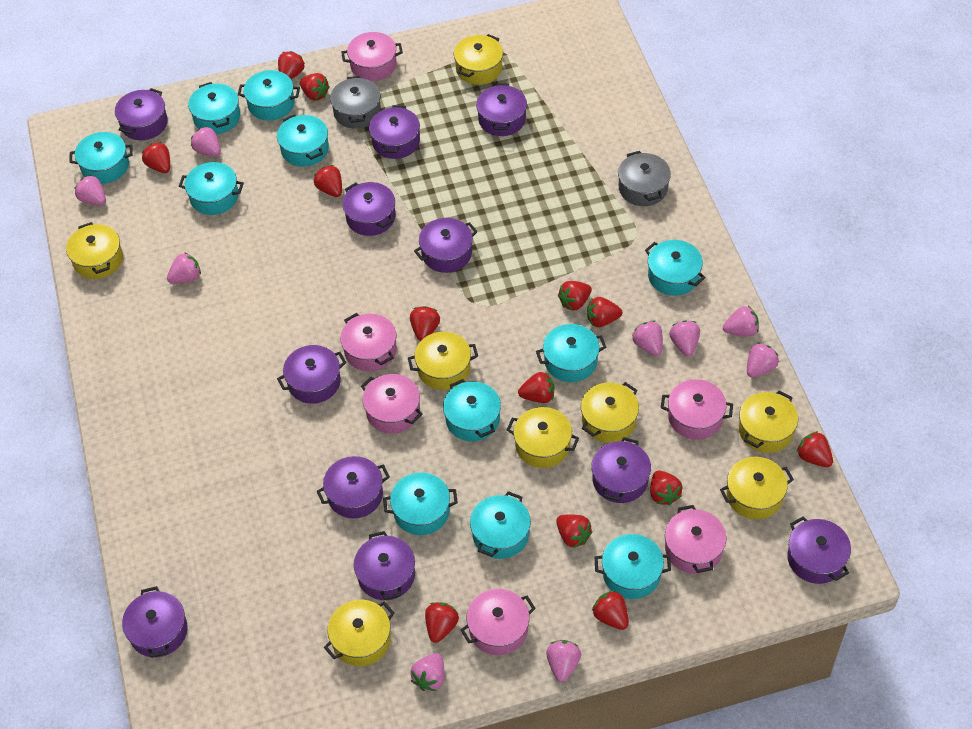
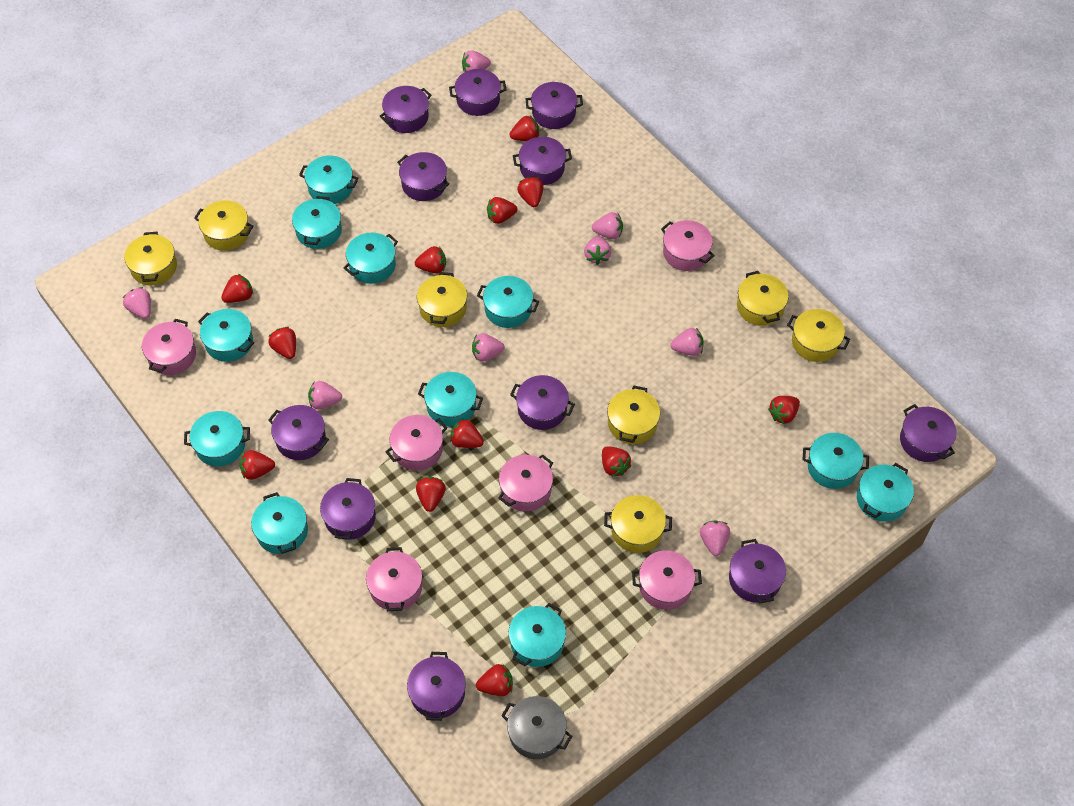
grey pot: [330,76,381,129] [618,151,671,206] = 2 -> [501,696,572,759] = 1
pink strawberry: [75,175,106,205] [167,252,201,284] [191,126,221,156] [410,653,445,691] [546,640,581,682] [632,321,663,356] [669,320,700,356] [723,306,759,336] [747,342,779,377] = 9 -> [123,287,151,319] [308,381,342,410] [462,50,491,72] [472,333,505,362] [584,236,611,265] [592,212,623,239] [671,328,704,356] [700,520,730,556] = 8
red strawberry: [142,142,170,173] [278,51,305,80] [300,73,330,101] [314,165,342,197] [410,306,440,341] [425,602,459,643] [518,372,554,403] [556,514,593,548] [558,281,592,311] [587,297,622,327] [592,590,629,630] [650,470,682,505] [796,431,833,467] = 13 -> [221,274,253,303] [240,450,275,480] [268,327,296,359] [415,246,446,274] [416,477,446,512] [450,419,484,448] [476,664,513,696] [487,197,518,224] [510,116,539,141] [517,177,544,207] [602,446,631,477] [768,396,800,424] = 12
yellow pot: [66,222,123,279] [324,600,394,666] [408,332,478,390] [454,34,503,85] [507,407,579,468] [581,382,639,443] [720,457,794,519] [739,390,798,453] = 8 -> [124,232,177,285] [194,200,253,251] [417,272,467,327] [604,495,672,553] [607,386,660,444] [737,271,789,326] [787,309,850,362] = 7

